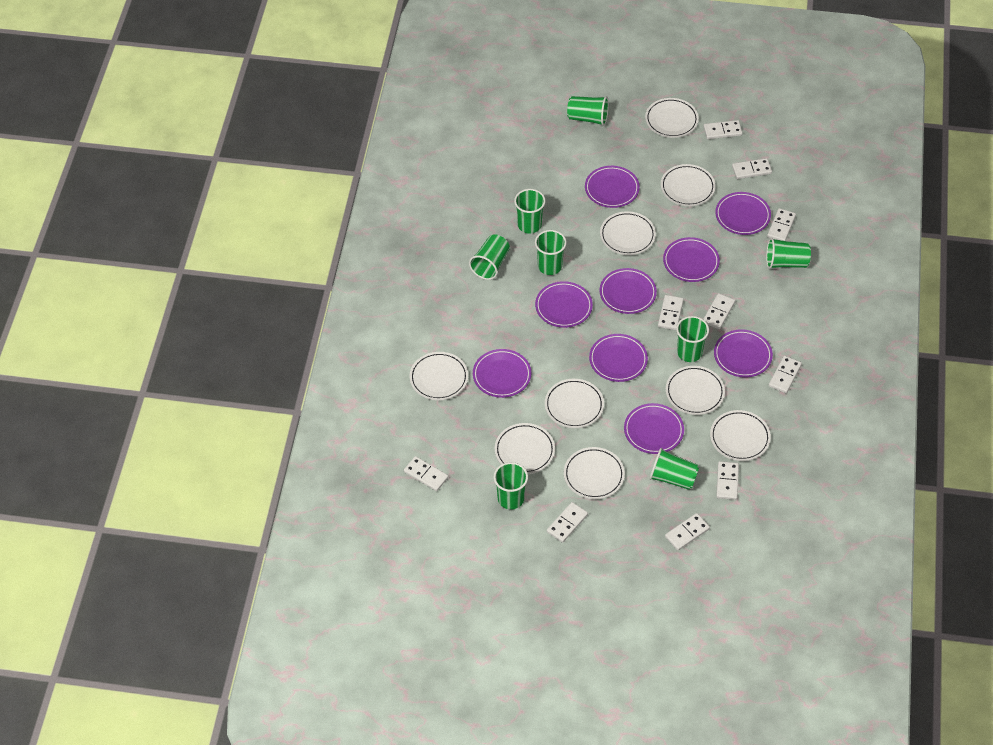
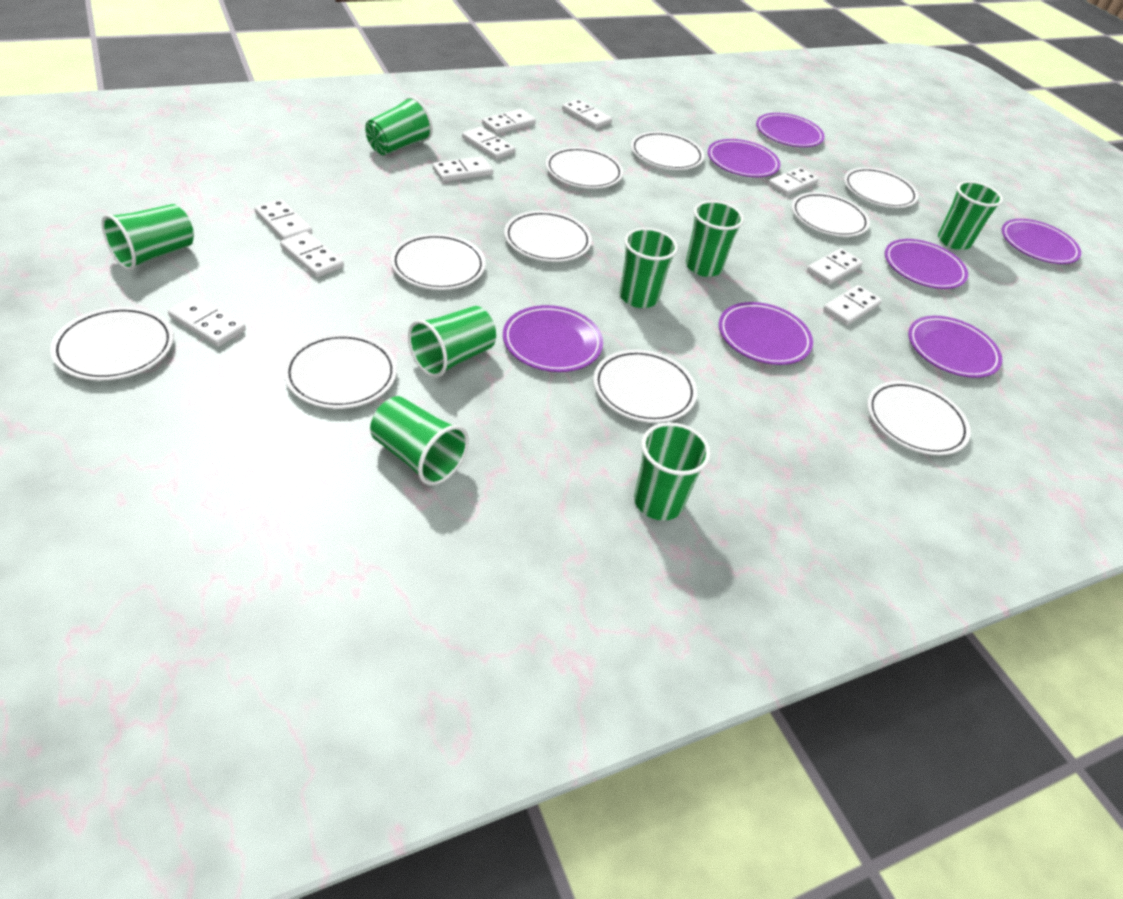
purple plate: [473,349,531,398] [535,281,593,328] [585,166,640,208] [589,334,648,382] [600,268,657,314] [624,403,684,454] [663,237,720,282] [714,329,773,378] [715,192,771,235] = 9 -> [503,305,603,372] [708,139,780,177] [719,302,813,365] [756,113,825,147] [885,239,968,289] [908,316,1002,378] [1001,219,1081,264] = 7
white plate: [409,352,468,400] [495,423,555,474] [545,379,604,428] [564,447,625,499] [600,211,656,255] [645,98,699,138] [661,164,716,206] [666,366,725,415] [710,410,771,461] = 9 -> [50,306,174,381] [283,333,397,409] [391,233,486,290] [504,211,592,262] [546,147,623,189] [593,349,697,423] [631,131,704,170] [791,192,870,237] [844,167,919,208] [867,381,971,455] = 10

